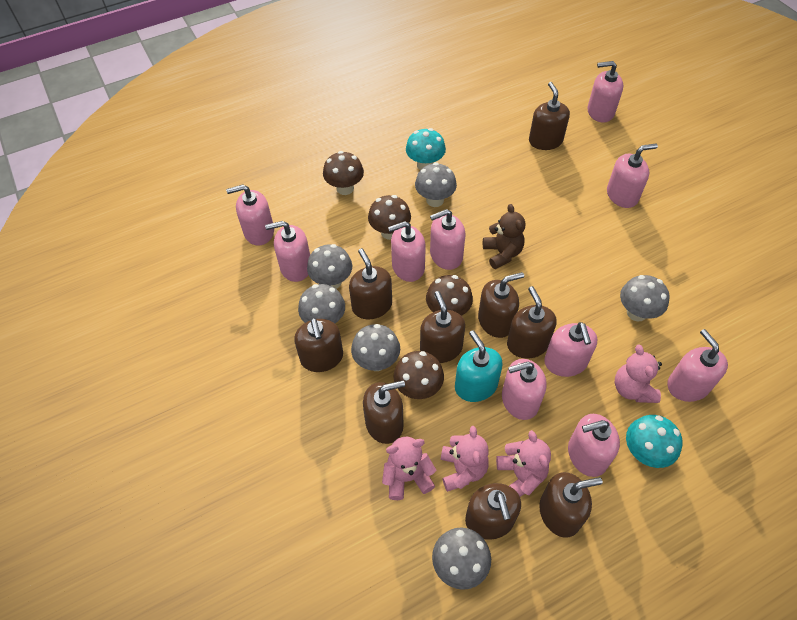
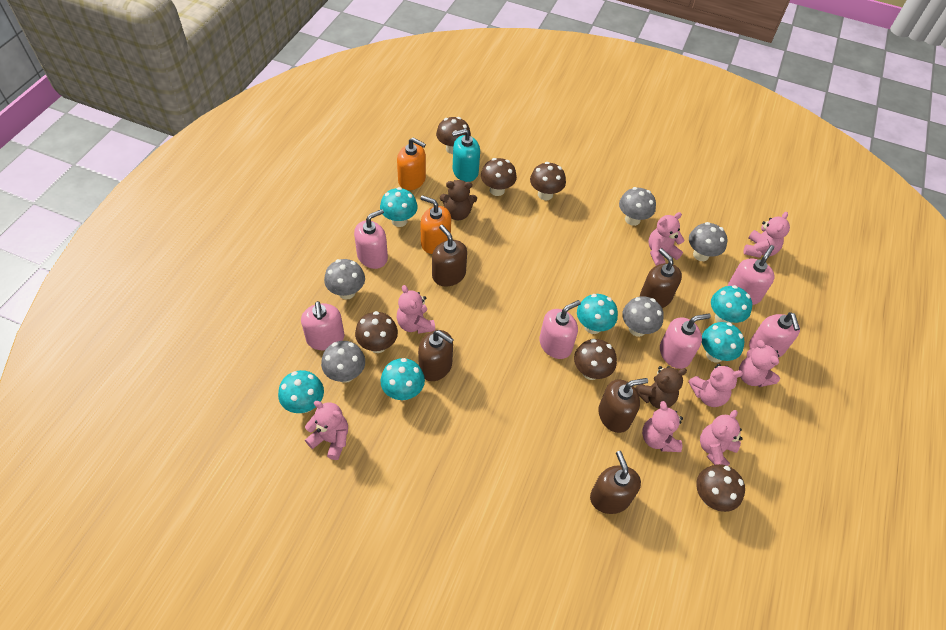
brown mushroom: [323,151,364,195] [368,195,411,240] [393,351,444,399] [426,275,473,316] = 4 -> [355,311,398,353] [436,117,471,154] [481,158,517,196] [530,162,566,200] [574,339,617,380] [696,464,745,512] = 6
brown soap dispenser: [294,318,343,372] [349,248,392,319] [363,380,405,444] [420,291,465,363] [465,483,521,540] [478,272,524,338] [507,286,557,358] [529,82,570,150] [539,472,603,538] = 9 -> [418,330,454,381] [432,225,467,286] [590,451,641,514] [598,378,648,433] [640,248,682,308] = 5
brown teddy bear: [483,204,525,269] = 1 -> [440,180,477,220] [635,366,687,409] = 2
grey mushroom: [298,284,345,323] [307,244,352,289] [351,324,400,371] [415,162,457,207] [432,527,491,590] [620,275,669,321] = 6 -> [321,341,365,383] [324,259,365,299] [619,187,656,226] [622,296,664,337] [689,222,727,261] = 5
orange soap dispenser: none = 0 -> [397,138,426,190] [420,195,451,254] = 2
pink soap dispenser: [226,185,274,246] [265,221,310,282] [388,221,426,282] [430,209,466,270] [502,359,547,420] [544,322,598,377] [568,414,620,477] [588,61,623,123] [607,144,658,208] [667,329,728,402] = 10 -> [301,301,344,350] [354,209,388,269] [539,300,581,359] [660,313,711,369] [728,245,775,305] [749,312,800,358] = 6
pink teddy bear: [382,437,436,500] [441,426,489,492] [496,430,551,497] [615,344,662,403] = 4 -> [305,401,348,460] [397,285,435,334] [642,401,683,452] [648,212,685,266] [688,364,743,407] [700,410,743,466] [739,340,780,387] [743,212,790,258] = 8
turquoise mushroom: [406,128,446,170] [626,415,682,468] = 2 -> [278,370,324,413] [380,187,418,227] [380,358,425,400] [577,294,618,334] [702,322,744,363] [711,285,752,323] = 6

